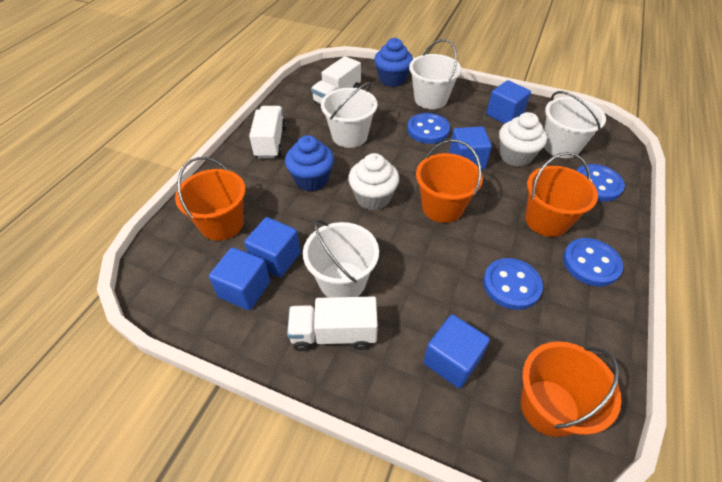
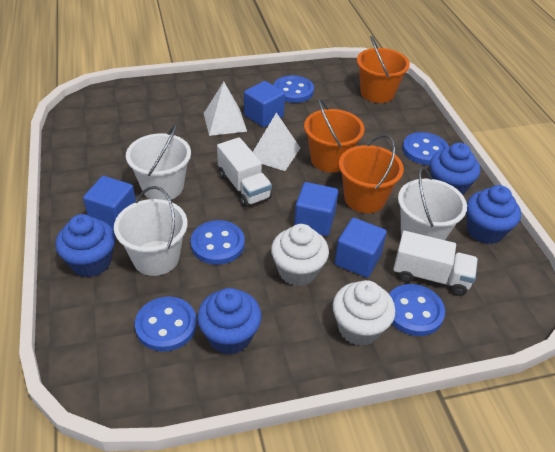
blue button: [407,113,450,144] [483,258,543,310] [563,238,623,286] [576,164,625,202] = 4 -> [135,297,197,352] [191,220,245,265] [274,75,314,103] [389,284,445,336] [403,132,449,165] = 5
blue cube: [209,247,270,310] [244,217,301,277] [424,314,490,388] [449,126,492,170] [486,80,531,124] = 5 -> [83,176,136,230] [244,81,285,127] [294,182,338,236] [334,218,387,278] = 4
blue cupcake: [285,135,334,191] [374,38,413,87] = 2 -> [55,214,115,277] [197,288,262,355] [430,143,480,195] [467,185,521,244] = 4
orange bucket: [175,157,245,241] [416,140,483,223] [521,341,621,437] [525,152,598,237] = 4 -> [304,98,365,172] [339,135,404,213] [357,36,410,103] = 3
white bucket: [303,219,379,298] [321,82,377,148] [409,39,461,109] [544,91,606,158] = 4 -> [114,186,187,276] [126,124,191,201] [398,167,467,240] = 3
white pyramid: none = 0 -> [204,82,247,136] [253,112,300,171] = 2
white truck: [249,106,287,159] [287,297,378,351] [311,56,361,104] = 3 -> [217,137,272,207] [393,231,478,296] = 2

